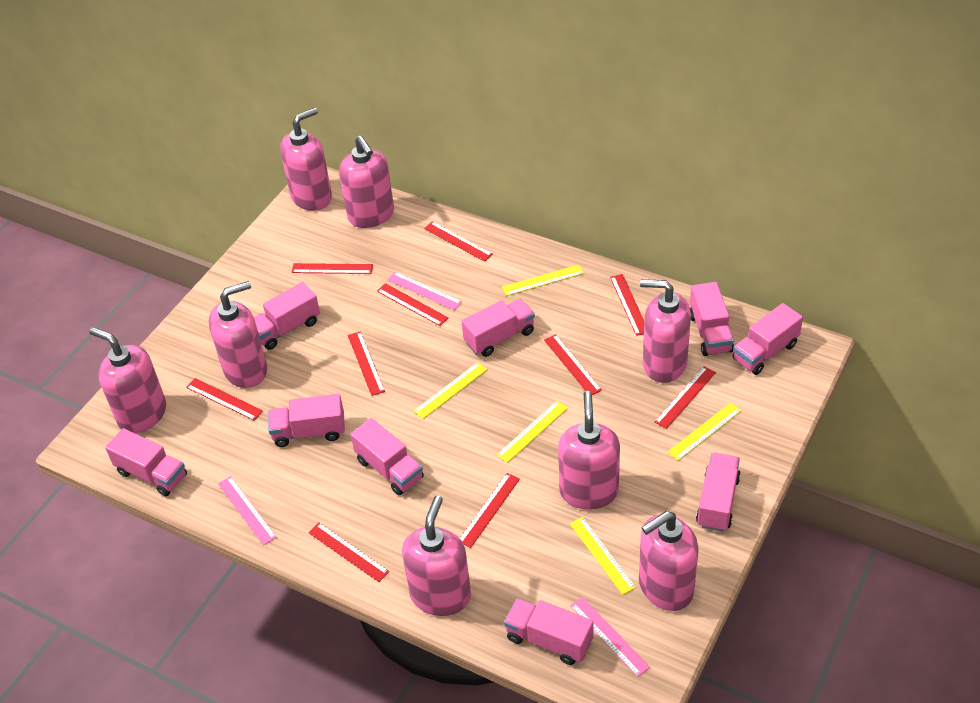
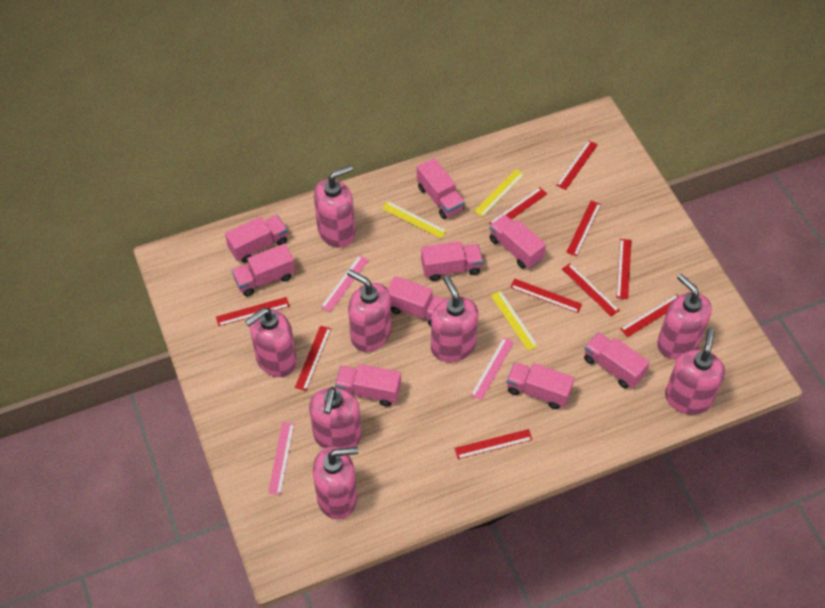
yellow ruler: [414,362,487,419] [497,401,568,463] [502,265,584,296] [570,517,636,595] [668,402,741,461] = 5 -> [382,201,447,239] [474,169,524,217] [490,291,538,351] = 3

